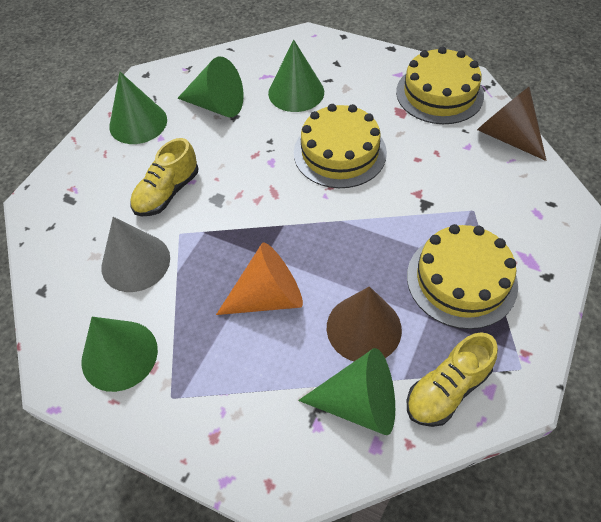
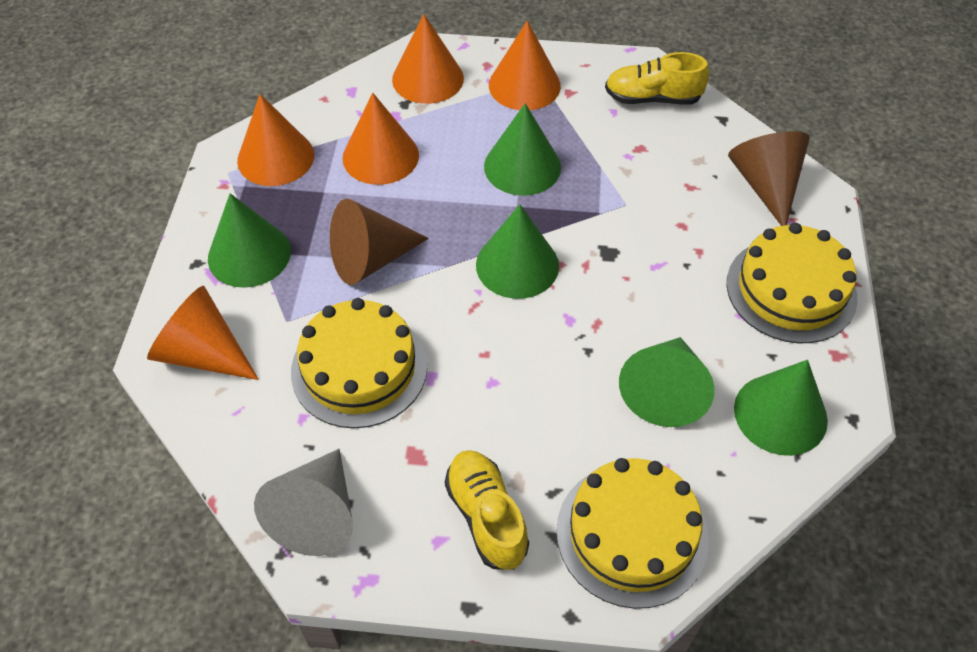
orange cone: [216,243,303,315] = 1 -> [147,286,259,380] [237,94,314,186] [342,93,419,185] [392,14,464,104] [489,21,561,110] = 5

